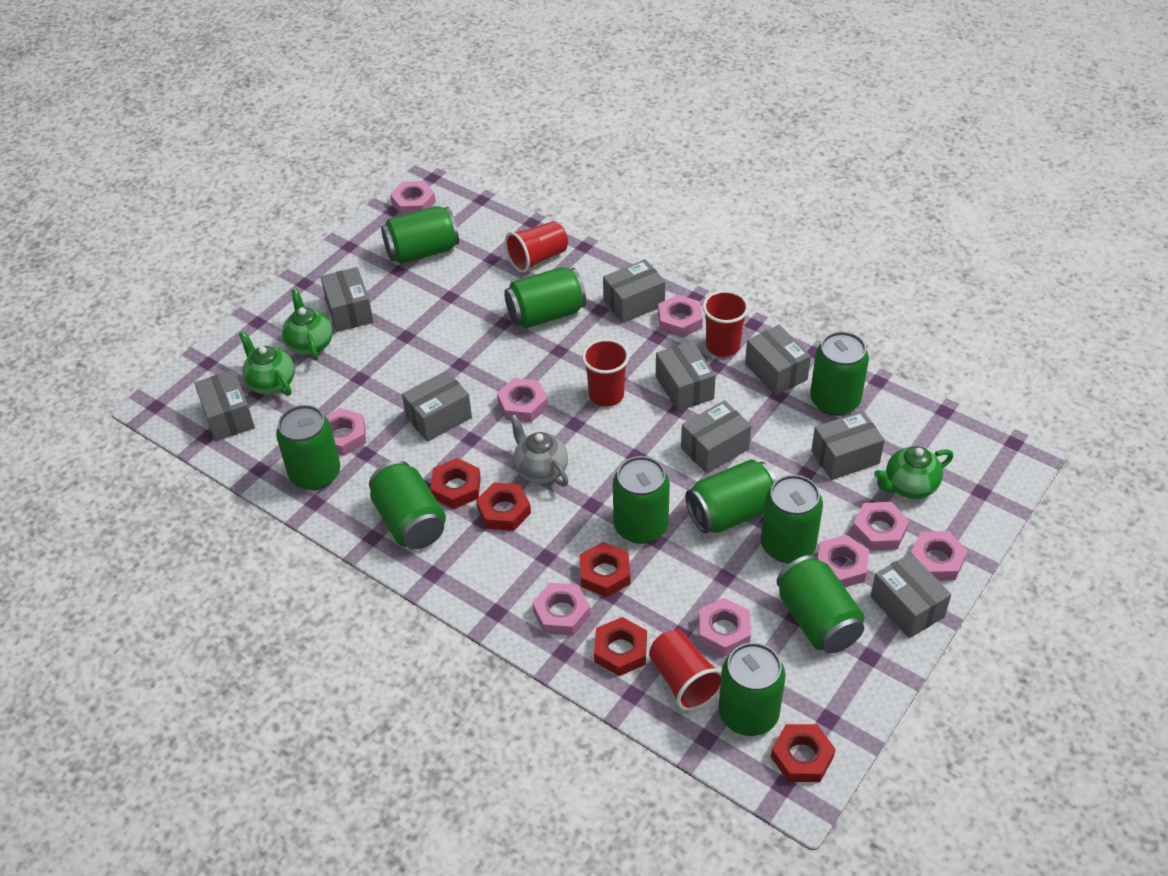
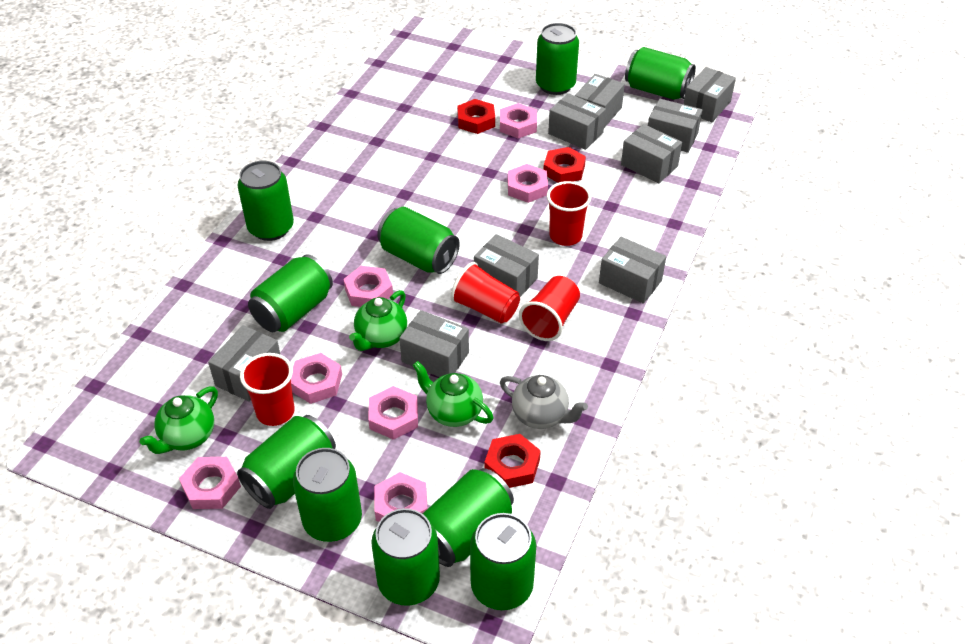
pink nut: [326,408,366,456] [390,181,436,215] [497,378,548,423] [532,583,590,636] [658,295,703,338] [698,598,751,656] [818,535,869,587] [852,502,909,551] [911,531,968,581] = 9 -> [179,457,241,509] [291,353,342,404] [344,266,393,307] [368,386,418,440] [374,472,427,522] [500,103,537,138] [508,164,548,203] = 7
red nut: [431,458,481,509] [476,482,531,531] [579,542,631,597] [594,617,647,676] [771,724,835,782] = 5 -> [457,99,495,134] [484,434,541,488] [543,147,586,183] = 3

